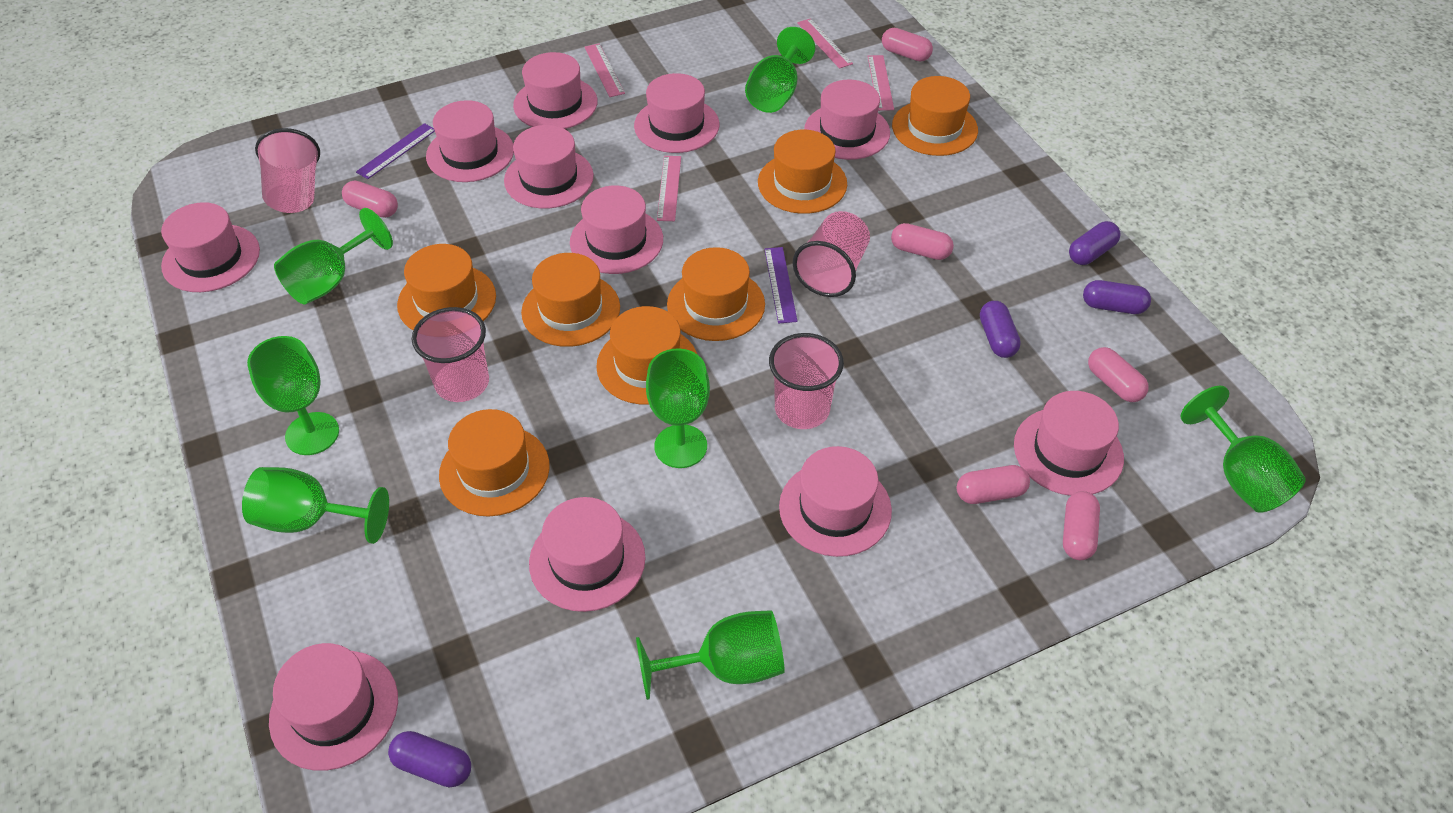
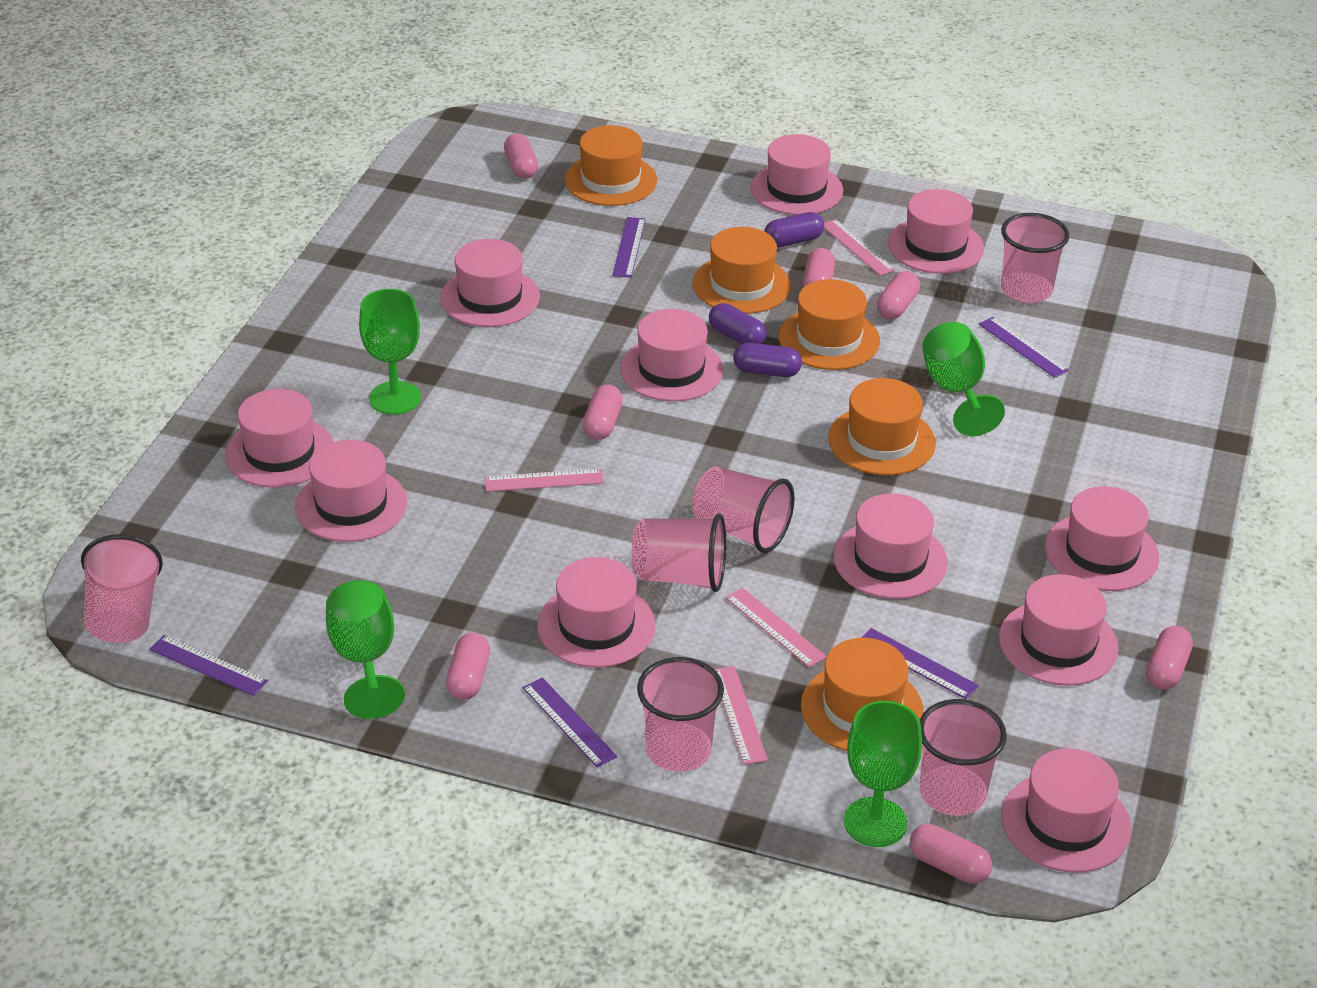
green goblet: [242,467,389,544] [247,336,339,455] [274,208,393,305] [636,610,785,700] [646,348,710,468] [745,27,815,113] [1181,386,1306,513] = 7 -> [326,580,405,719] [359,289,421,415] [844,701,922,847] [922,322,1005,436] = 4
orange hat: [397,244,496,330] [439,409,550,516] [521,253,620,347] [596,306,697,405] [667,247,765,341] [758,130,847,214] [892,76,978,156] = 7 -> [565,125,657,206] [692,227,791,314] [779,279,880,370] [801,638,924,751] [828,378,936,475] = 5
pink capsule: [342,181,398,218] [882,28,933,61] [891,223,954,260] [957,465,1030,504] [1063,491,1100,560] [1088,347,1149,402] = 6 -> [446,633,490,700] [504,134,539,179] [583,385,623,440] [803,248,835,288] [877,271,920,319] [910,824,992,884] [1146,626,1193,690] = 7
pink cup: [255,128,320,213] [412,307,489,402] [769,333,844,429] [793,211,870,297] = 4 -> [81,534,163,643] [631,513,726,592] [637,657,724,772] [692,466,795,553] [920,699,1007,816] [1001,213,1069,303] = 6
purple capsule: [388,731,471,787] [980,301,1021,358] [1069,221,1121,265] [1083,280,1151,314] = 4 -> [709,303,767,344] [733,343,802,377] [764,212,824,247] = 3
purple ruler: [356,123,435,179] [764,247,798,324] = 2 -> [149,635,268,696] [522,677,617,768] [612,217,646,278] [861,628,979,699] [979,317,1069,378] = 5

